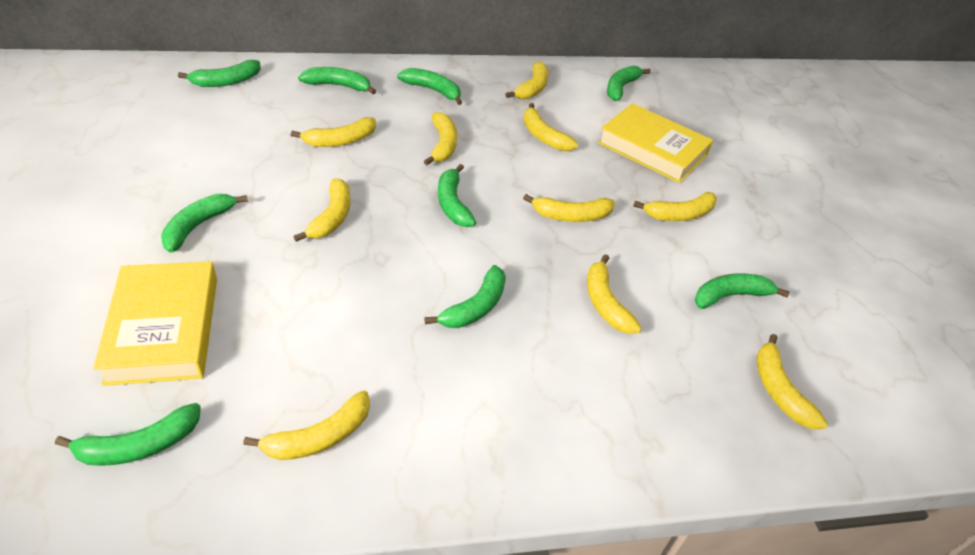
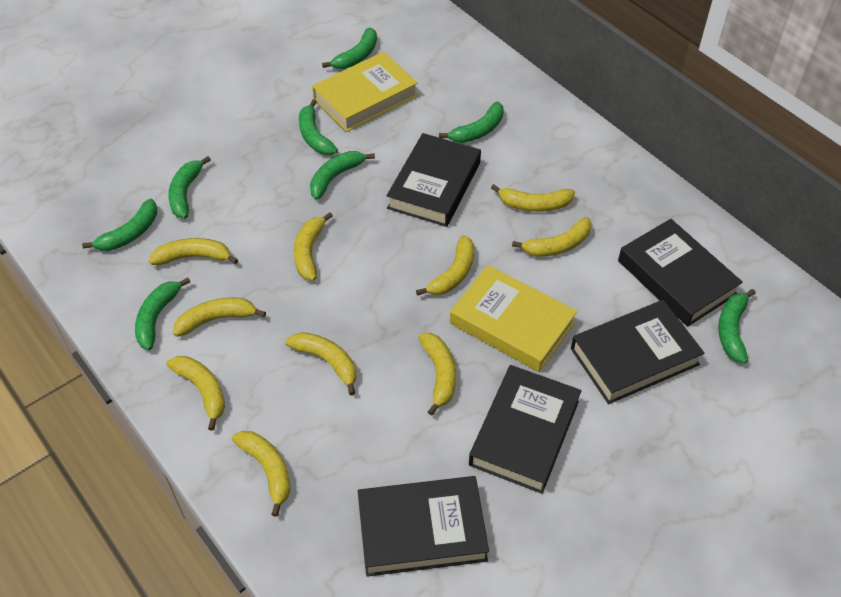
black book: none = 0 -> [358,476,489,577] [387,133,481,227] [469,365,581,494] [571,300,704,404] [618,219,743,327] = 5
green banana: [55,403,201,466] [161,194,248,253] [178,60,261,87] [298,67,376,94] [397,68,462,105] [424,265,506,328] [438,164,476,227] [607,65,651,101] [694,273,790,309] = 9 -> [82,199,157,251] [135,277,190,350] [168,156,211,218] [299,99,338,155] [310,151,375,200] [322,27,377,69] [439,102,504,143] [718,289,756,364] = 8

